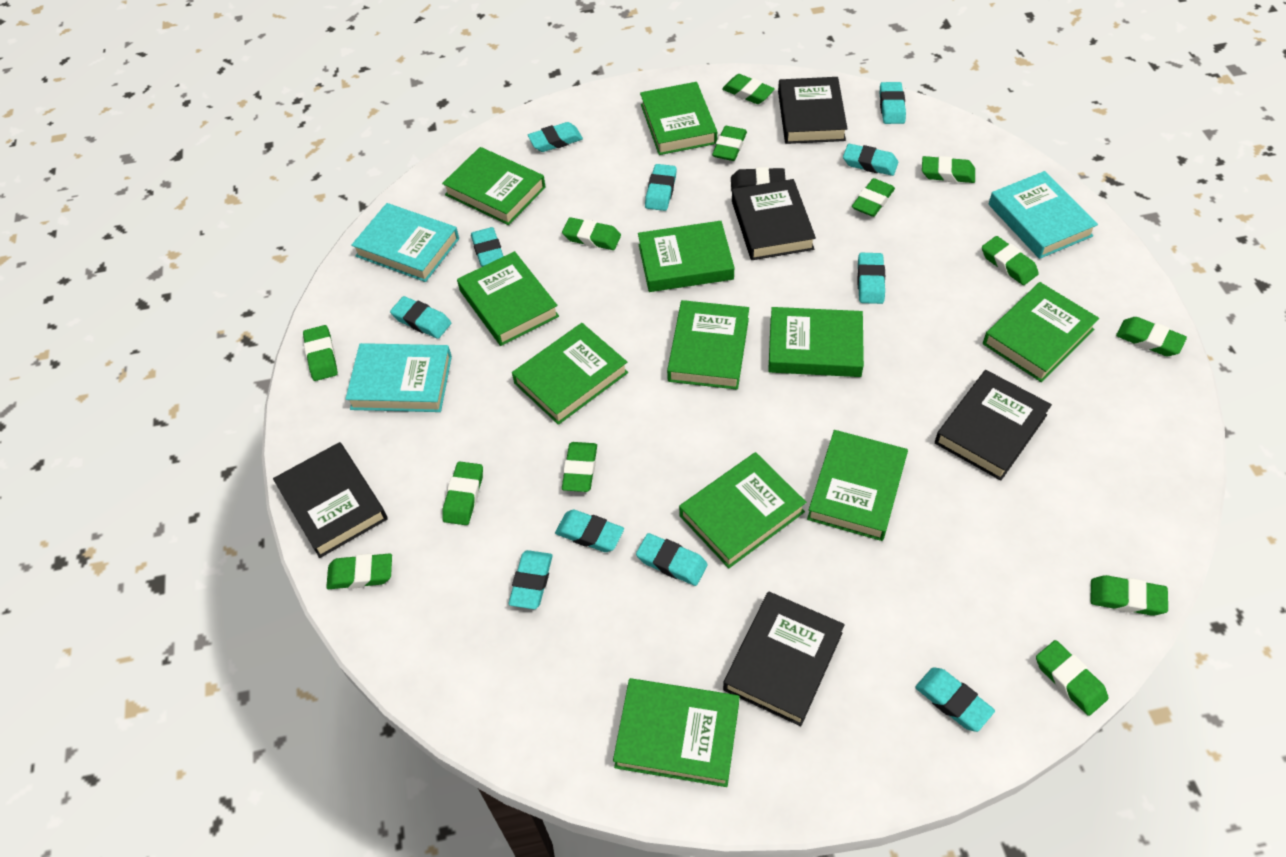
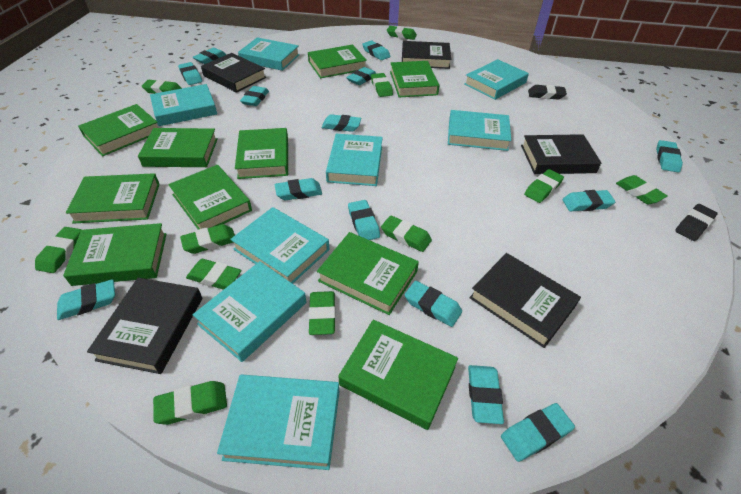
black eraser: [731,167,786,191] = 1 -> [528,85,567,100] [675,204,717,241] = 2
green book: [442,147,545,225] [457,251,559,346] [512,323,628,425] [613,678,740,787] [638,221,735,292] [640,82,717,155] [667,300,749,390] [679,452,806,568] [768,307,864,377] [807,430,908,541] [983,282,1099,382] = 11 -> [63,223,167,286] [66,173,160,224] [78,104,158,156] [138,128,218,167] [168,165,252,230] [235,128,288,179] [308,45,367,78] [317,232,419,315] [338,320,458,430] [390,61,439,98] = 10
green eraser: [303,325,338,381] [326,553,392,589] [442,461,483,525] [562,217,621,250] [562,442,597,492] [712,126,747,161] [722,74,775,104] [852,178,895,217] [922,156,975,183] [982,236,1039,285] [1036,640,1108,716] [1090,575,1168,616] [1116,317,1187,356] = 13 -> [35,227,82,273] [141,80,182,94] [153,381,227,425] [180,224,235,254] [186,259,242,290] [308,291,336,335] [371,73,393,97] [381,216,432,252] [387,26,417,40] [524,169,564,203] [616,175,668,204] = 11
turquoise book: [346,343,452,412] [351,203,459,282] [989,171,1098,259] = 3 -> [150,84,217,126] [193,261,306,362] [217,374,340,470] [230,207,330,284] [238,37,300,71] [326,134,383,186] [448,110,511,151] [464,59,529,100] = 8
turquoise eraser: [390,296,451,339] [471,227,504,267] [509,550,552,609] [528,122,583,152] [555,510,624,552] [636,533,708,586] [645,164,677,211] [843,144,898,176] [857,253,885,304] [880,82,906,124] [915,667,995,732] = 11 -> [57,279,115,320] [178,62,202,85] [193,48,226,64] [240,86,269,106] [275,178,322,200] [322,114,361,132] [346,67,377,85] [348,200,380,240] [362,41,390,60] [404,281,462,327] [468,365,504,424] [501,403,575,462] [562,190,615,211] [656,140,683,173] = 14

